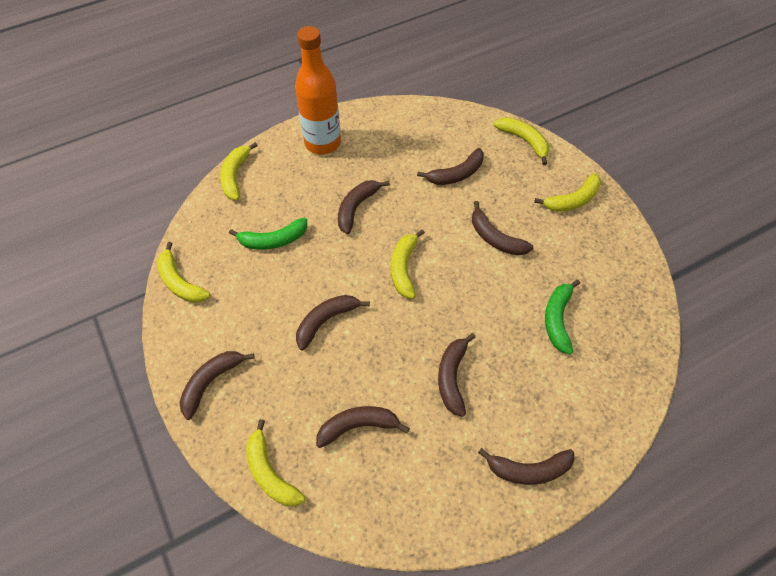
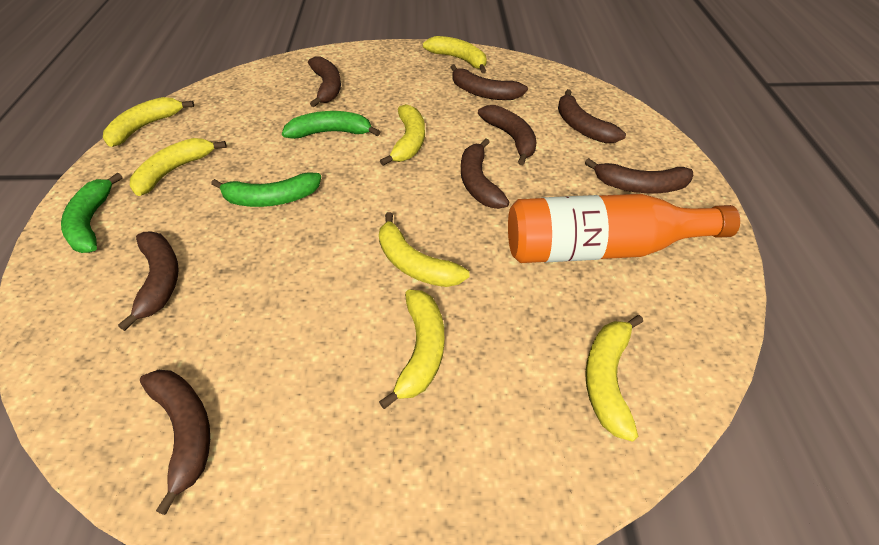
green banana: [229,218,307,250] [545,280,580,354] = 2 -> [61,173,123,253] [211,172,321,207] [282,111,380,139] = 3
yellow banana: [157,242,210,303] [220,142,258,200] [246,419,305,506] [391,230,425,299] [494,117,549,165] [534,173,601,212] = 6 -> [103,97,194,147] [130,138,227,196] [379,212,470,287] [379,290,444,409] [380,104,425,166] [423,36,487,73] [585,315,643,442] = 7

